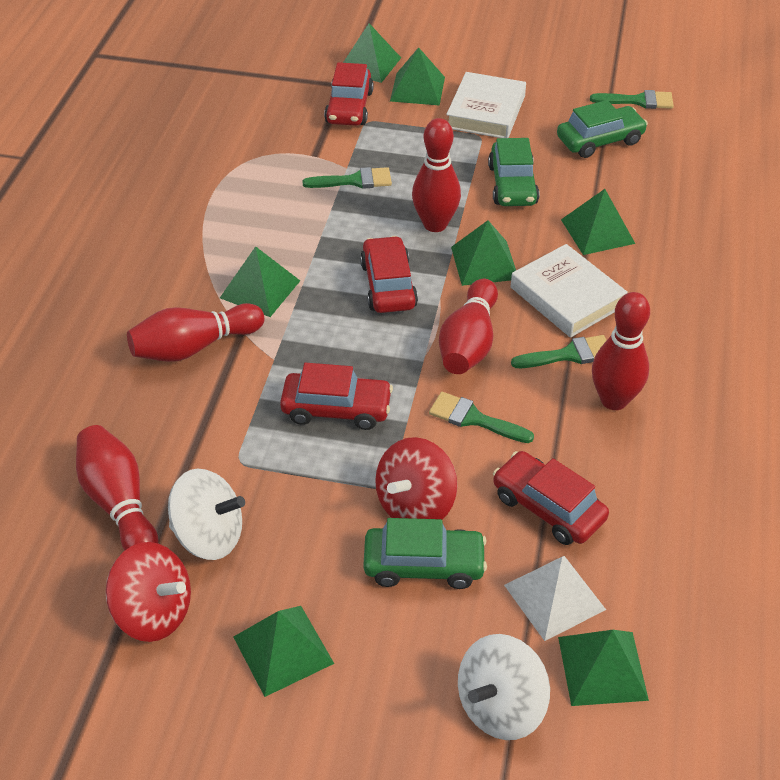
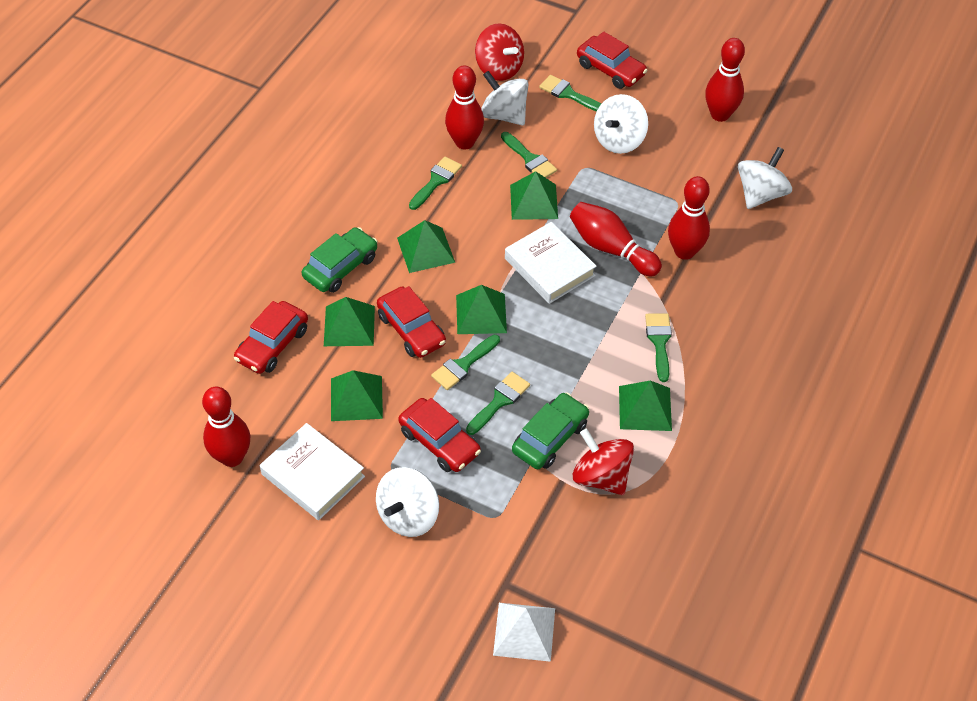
green brush: [302,167,392,189] [429,392,534,443] [511,335,607,368] [590,90,674,109] = 4 -> [409,157,462,210] [431,335,500,390] [466,372,530,435] [501,132,557,178] [539,75,601,112] [645,313,672,382] = 6
green car: [363,518,487,589] [488,138,539,206] [557,100,648,158] = 3 -> [302,227,377,293] [512,392,589,469] = 2
green pyramid: [220,246,300,317] [234,606,334,697] [343,23,401,83] [390,47,445,106] [451,220,516,286] [558,630,649,706] [561,189,635,255] = 7 -> [324,297,375,346] [331,370,383,421] [397,220,455,273] [456,285,507,334] [510,171,558,220] [619,380,672,431] = 6
white spinning top: [168,468,245,560] [458,634,550,740] = 2 -> [376,467,439,537] [481,71,528,126] [594,94,648,154] [738,147,792,209] = 4

